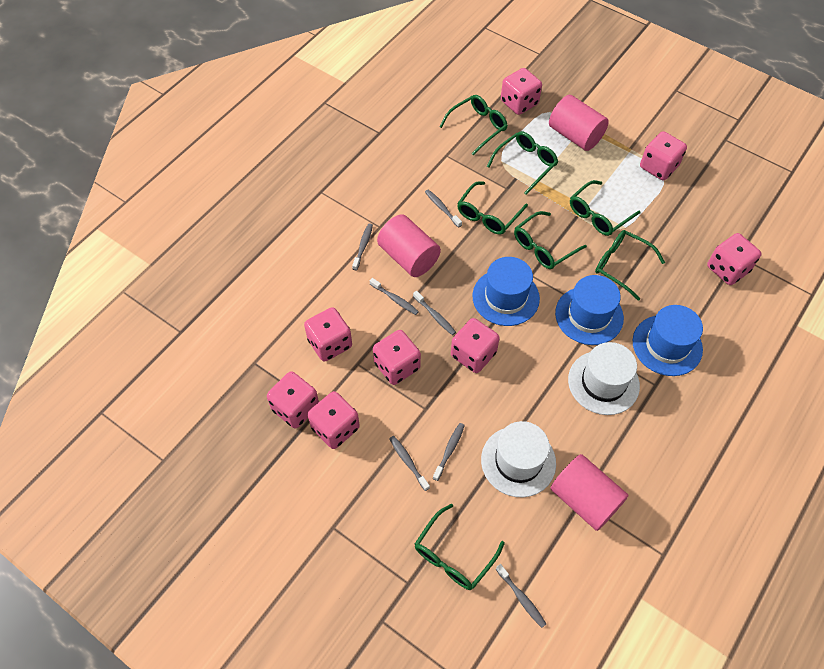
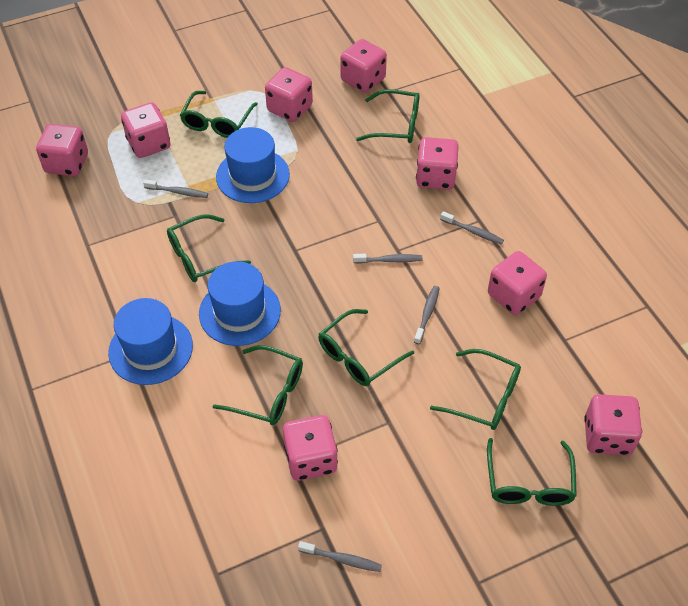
grey toothbrush: [352,224,373,271] [370,278,419,315] [389,436,430,491] [413,291,456,335] [425,189,462,228] [433,423,465,481] [496,564,546,628] = 7 -> [143,179,208,198] [298,541,382,572] [353,254,423,264] [414,286,440,344] [440,211,504,245] = 5
pink cylinder: [377,214,441,277] [549,95,609,151] [551,454,629,531] = 3 -> none = 0
white hat: [481,421,556,497] [568,342,640,415] = 2 -> none = 0

